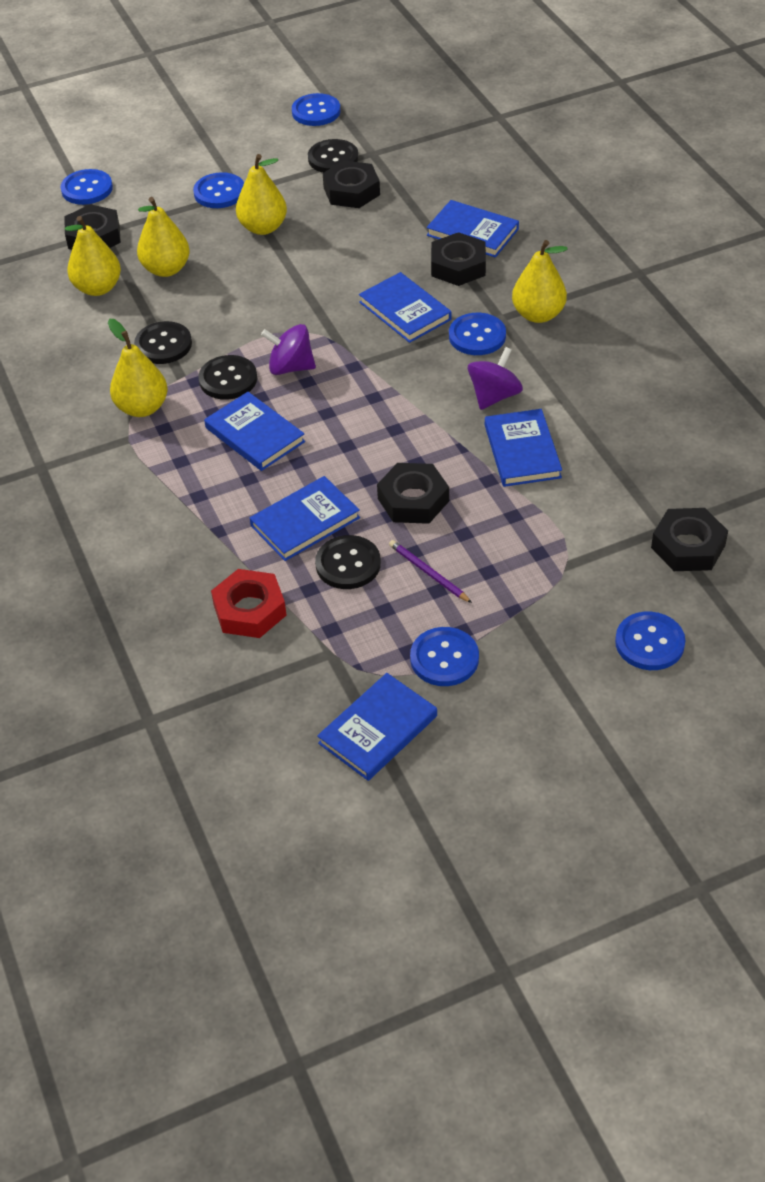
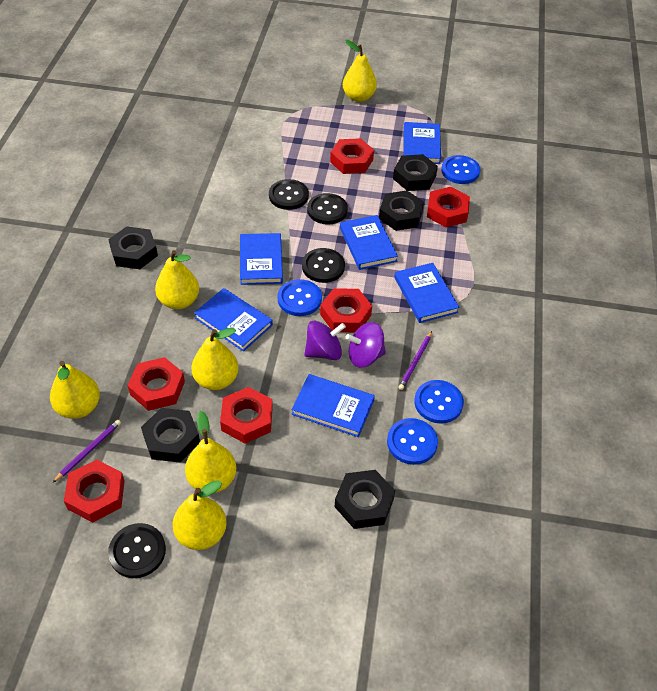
blue button: [60,169,113,205] [193,172,244,208] [292,93,341,126] [410,627,479,686] [449,313,506,355] [615,611,686,670] = 6 -> [277,279,322,316] [387,418,438,465] [414,380,464,424] [441,155,480,184] = 4
purple pencil: [389,540,472,603] = 1 -> [53,420,121,483] [398,331,432,390] = 2
red nut: [211,569,287,638] = 1 -> [64,460,125,523] [127,357,185,411] [220,387,273,444] [320,288,372,332] [330,138,374,174] [427,187,470,227] = 6
yellow pear: [65,216,121,296] [108,319,167,417] [137,197,190,277] [236,154,287,235] [512,240,568,323] = 5 -> [50,361,100,419] [155,250,199,310] [173,480,227,550] [185,411,236,493] [191,328,239,390] [343,40,377,102] = 6

